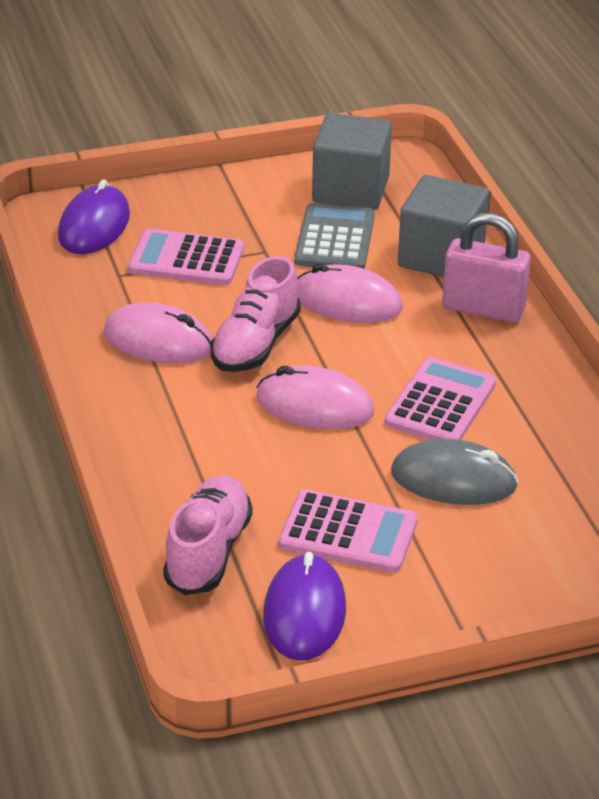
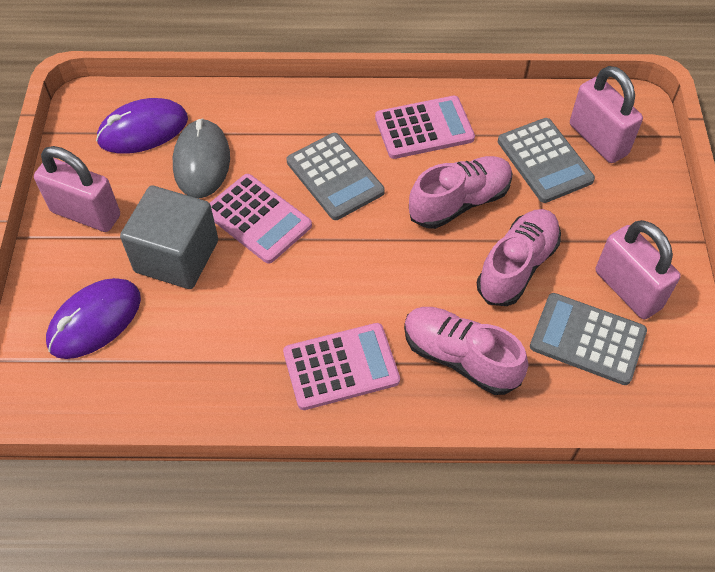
grey calculator: [294,203,375,269] = 1 -> [287,133,385,220] [498,118,595,203] [530,293,647,385] = 3
grey cube: [312,113,392,210] [398,175,489,277] = 2 -> [120,185,218,289] = 1
pink mouse: [104,303,213,364] [256,366,374,429] [297,263,403,323] = 3 -> none = 0
pink padlock: [442,213,531,323] = 1 -> [34,146,120,232] [570,66,643,163] [596,220,681,319] = 3
pink shoe: [163,475,252,595] [211,256,301,372] = 2 -> [404,307,528,395] [409,156,513,229] [477,209,561,306] = 3

